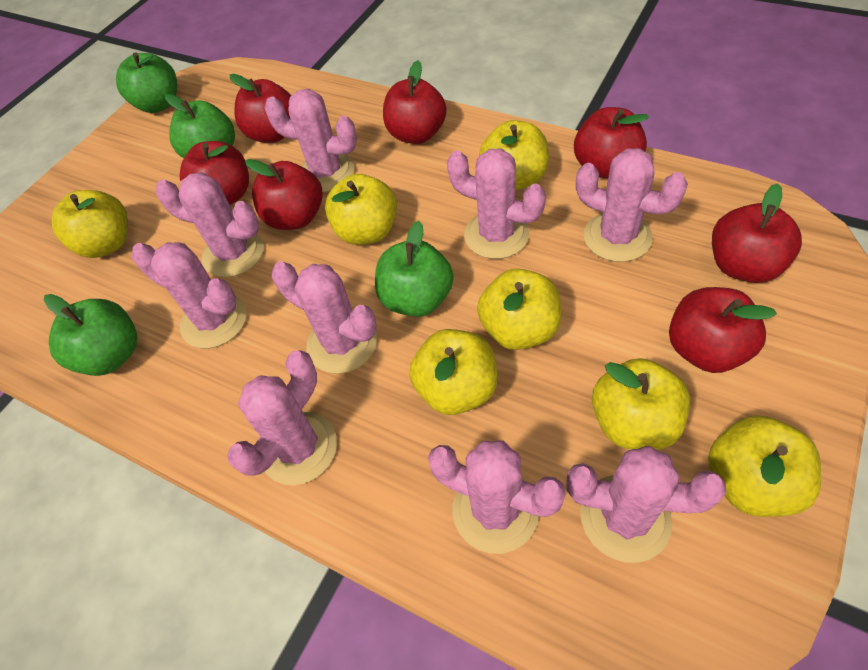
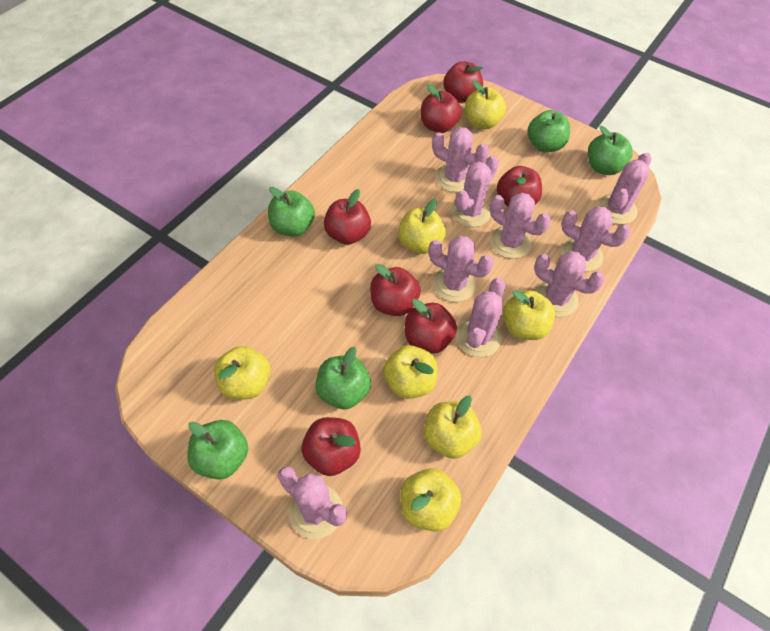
green apple: [43,294,137,376] [116,52,177,113] [165,94,235,158] [375,221,454,317] = 4 -> [187,420,248,480] [268,187,315,236] [315,347,371,409] [527,110,570,152] [588,126,633,175] = 5

